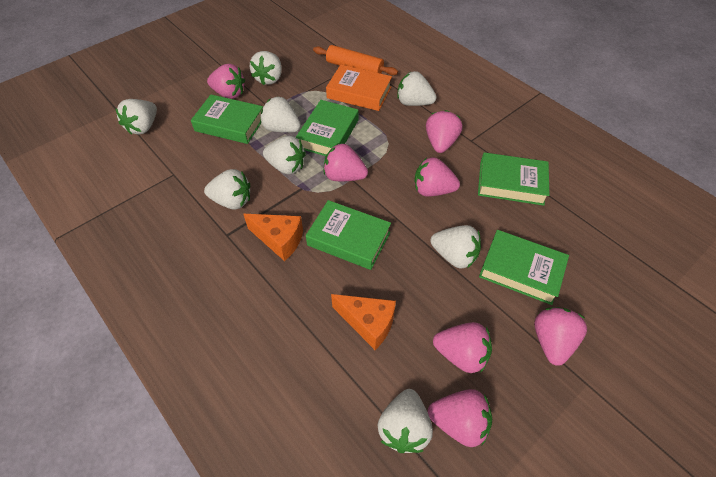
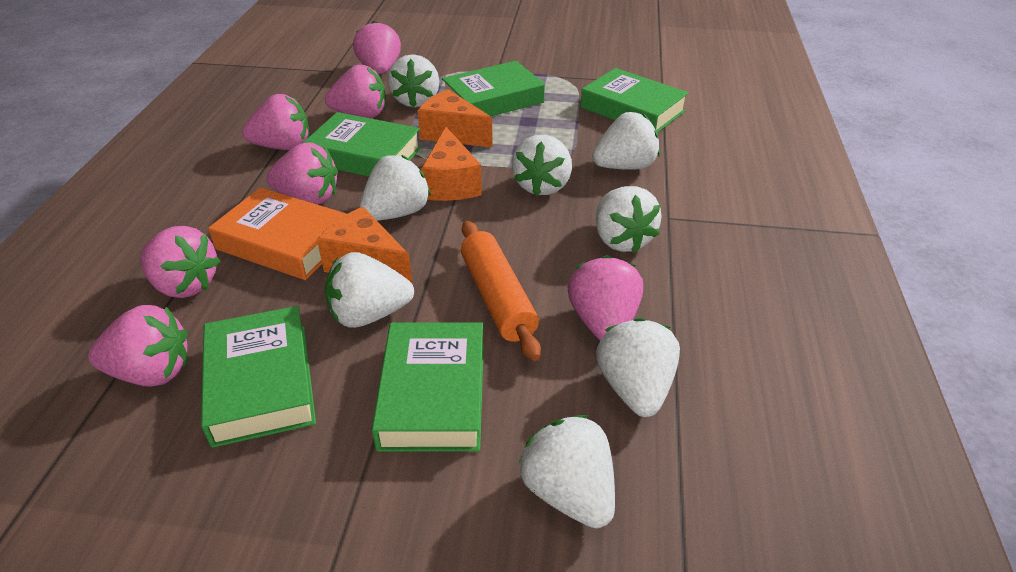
orange cheese: [243,214,303,261] [331,294,396,350] = 2 -> [317,207,412,283] [418,89,493,147] [421,127,482,201] = 3

